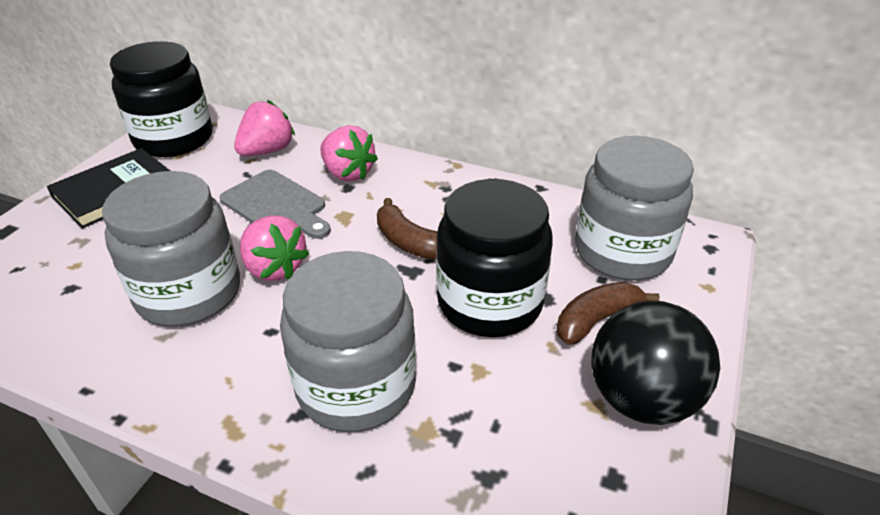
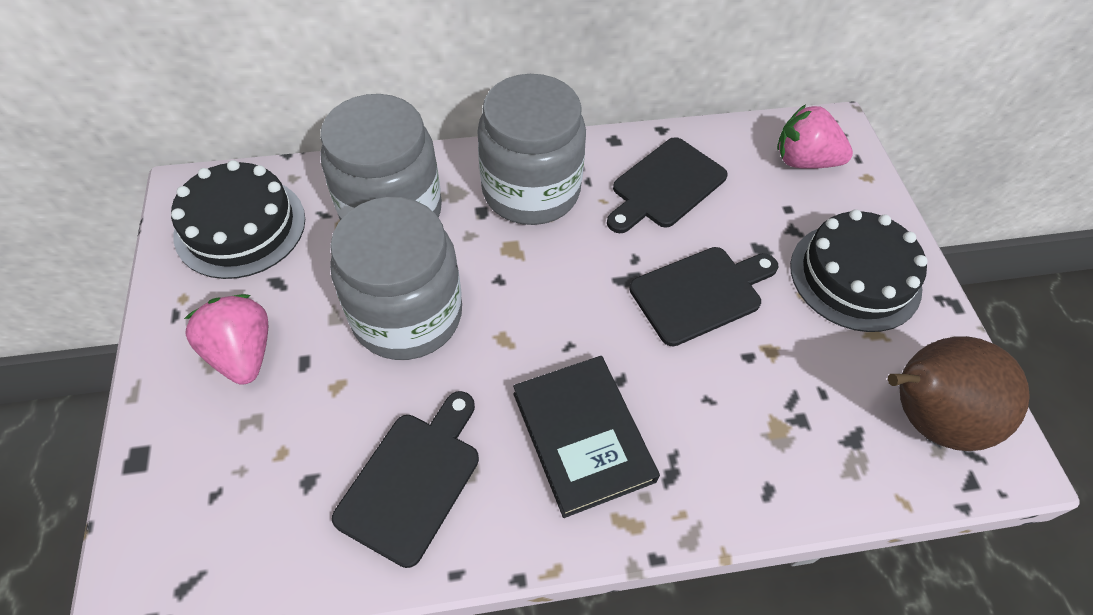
black ball: [591,301,720,425] = 1 -> none = 0
black cake: none = 0 -> [171,160,305,279] [790,209,928,332] = 2
black cutting board: none = 0 -> [332,391,479,568] [607,137,728,233] [629,247,778,346] = 3
black jar: [110,41,213,157] [436,179,553,337] = 2 -> none = 0
brown banana: [377,198,438,259] [557,282,660,345] = 2 -> none = 0
brown pear: none = 0 -> [888,336,1030,451] = 1
grey cutting board: [220,170,331,239] = 1 -> none = 0
pink strawberry: [234,100,295,156] [240,215,309,281] [320,125,378,181] = 3 -> [184,294,268,385] [777,104,853,169] = 2

